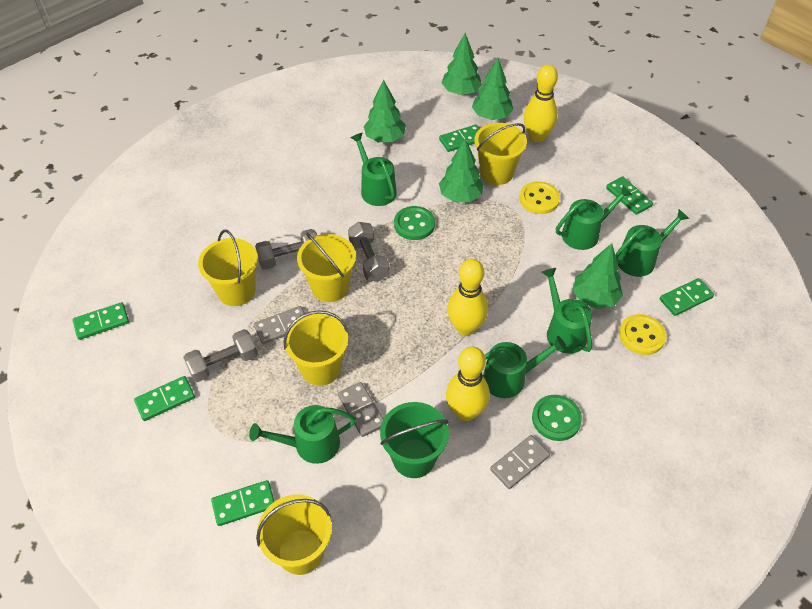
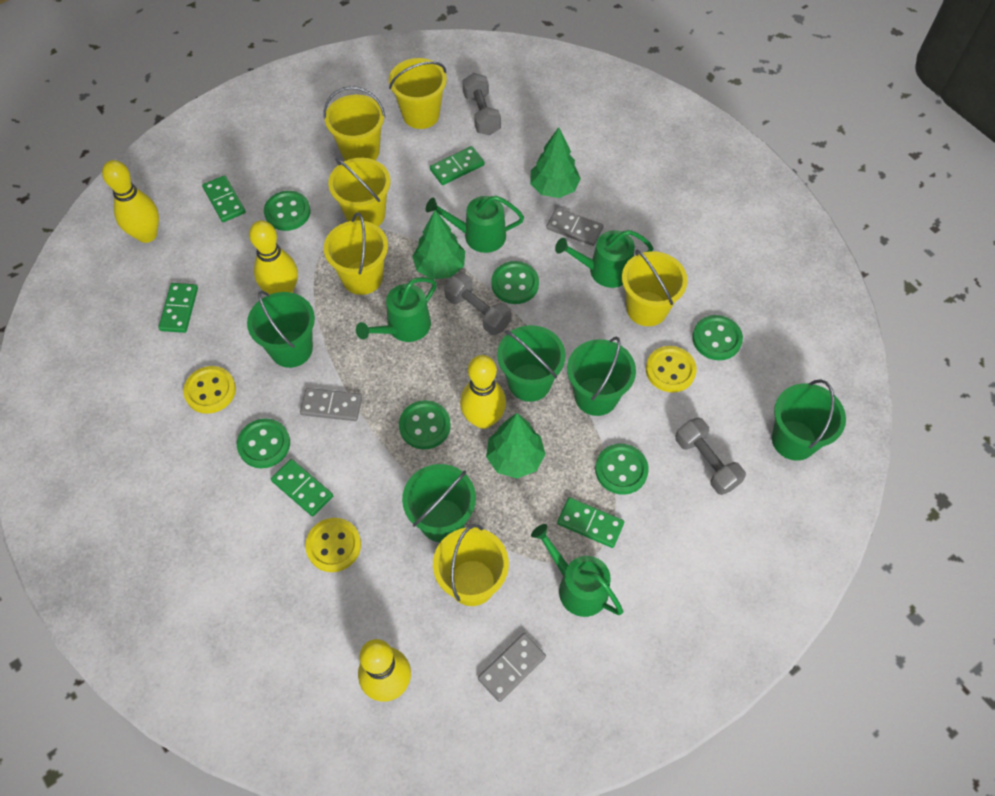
green bucket: [380,402,449,478] = 1 -> [247,291,315,368] [402,464,476,542] [497,325,566,402] [567,337,636,416] [772,379,846,461] = 5
green button: [394,206,435,240] [532,395,582,441] = 2 -> [237,418,290,468] [264,191,311,231] [399,400,451,449] [491,261,539,304] [595,444,649,495] [692,315,743,360] = 6
green domino: [73,302,129,340] [134,376,195,421] [211,480,275,526] [439,124,480,152] [606,176,653,215] [660,278,714,316] = 6 -> [158,283,198,333] [202,175,246,222] [271,459,333,517] [430,146,485,185] [557,497,624,548] = 5
green tree: [364,79,406,142] [439,139,484,202] [442,33,482,95] [472,58,513,120] [572,243,623,309] = 5 -> [412,210,465,279] [486,413,545,479] [530,127,581,198] = 3
green watering can: [249,405,356,464] [350,133,397,206] [483,336,567,398] [542,268,592,354] [556,185,632,250] [615,209,689,277] = 6 -> [356,277,437,342] [426,196,524,253] [531,524,623,617] [555,230,653,288] = 4
yellow bowling pin: [446,346,490,421] [447,259,488,336] [524,65,558,142] = 3 -> [102,160,159,243] [249,220,298,294] [358,639,411,701] [460,355,506,429] = 4
yellow bucket: [198,230,258,306] [256,494,332,575] [284,310,348,386] [297,233,356,302] [474,123,527,185] = 5 -> [324,86,386,161] [324,212,388,295] [328,158,390,226] [389,58,447,129] [433,524,509,606] [622,250,688,326] = 6
yellow button: [519,181,560,214] [619,314,666,355] = 2 -> [183,366,236,414] [305,518,361,572] [646,346,697,392] = 3

